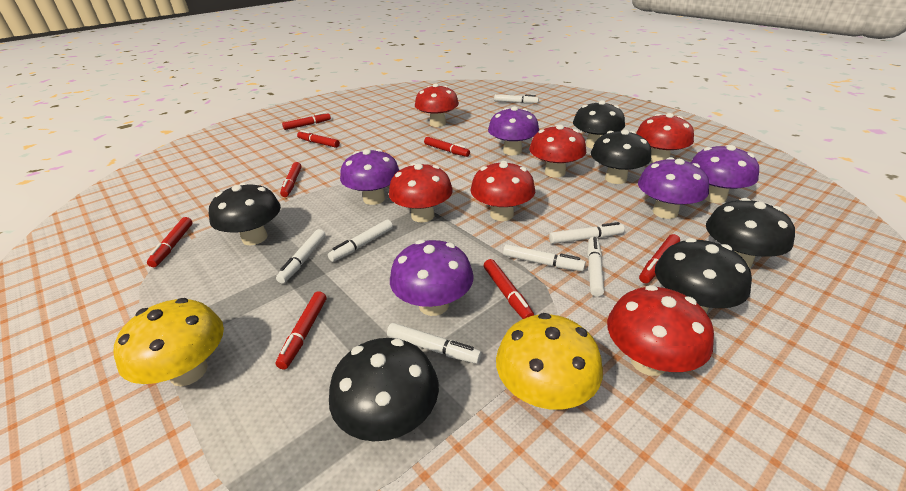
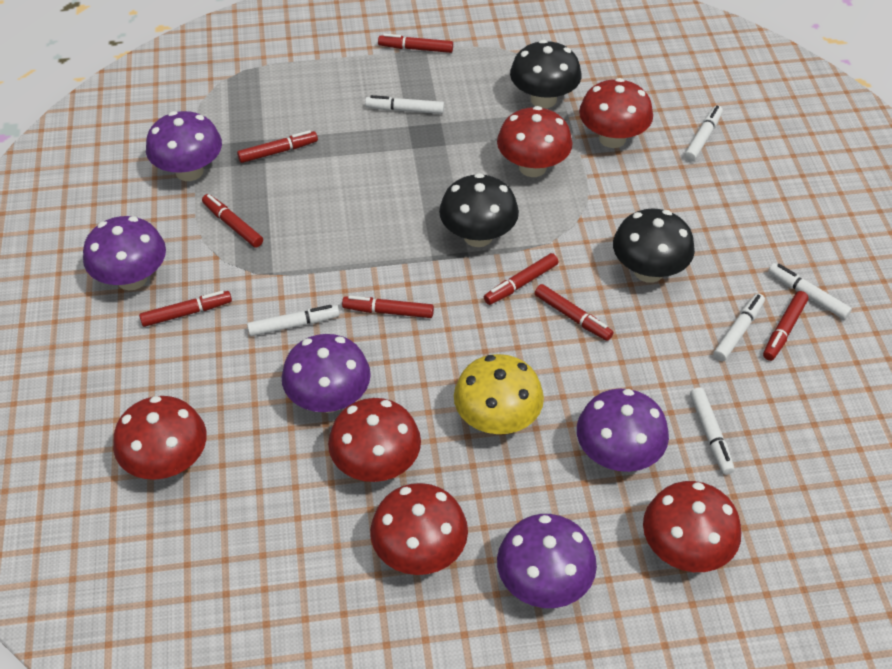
black mushroom: [209,183,281,245] [329,338,439,441] [573,100,625,149] [591,130,651,184] [655,238,752,313] [706,198,795,268] = 6 -> [439,173,519,247] [510,40,582,108] [613,209,695,283] = 3
white marker: [276,229,326,284] [328,219,393,262] [387,323,482,364] [494,94,539,104] [503,244,586,271] [549,222,625,244] [587,237,604,297] = 7 -> [247,305,340,336] [365,95,444,114] [684,105,723,161] [690,387,735,475] [714,293,765,361] [768,263,852,319] = 6
yellow mushroom: [113,298,224,386] [496,313,603,410] = 2 -> [454,354,544,434] = 1

